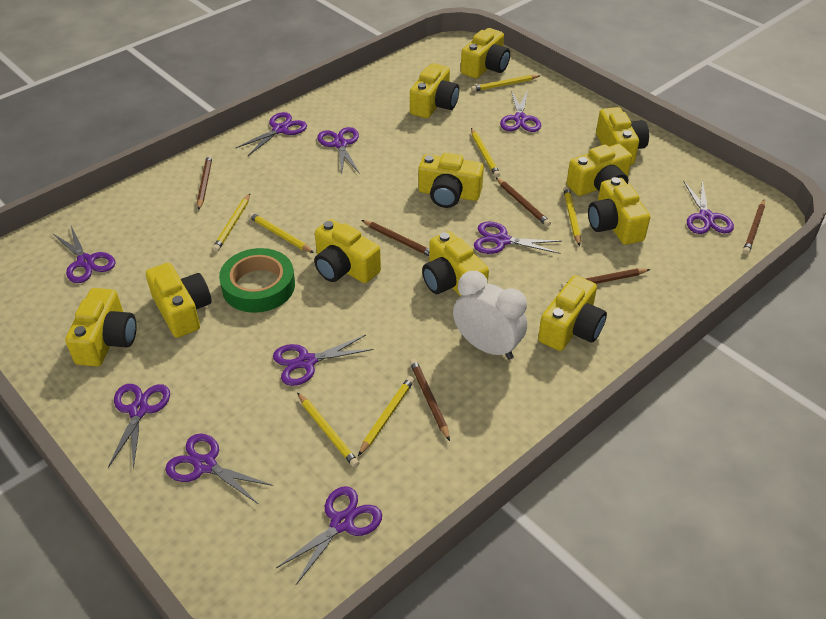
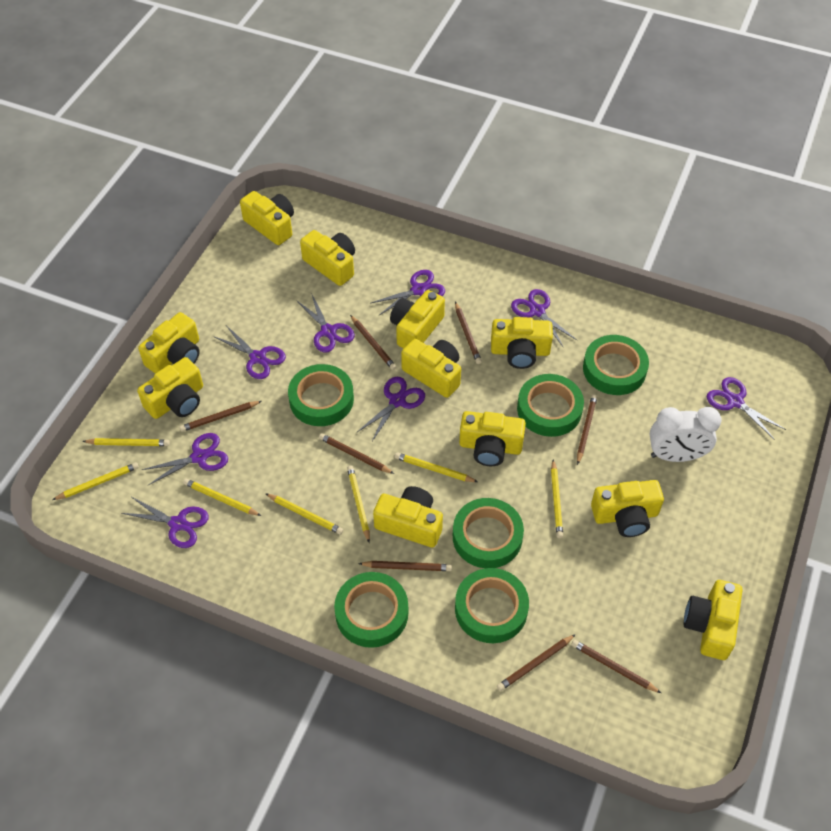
brown pencil: [197,155,212,210] [362,220,429,256] [410,359,450,441] [496,178,551,227] [561,269,650,289] [743,200,765,255] = 6 -> [179,401,262,432] [319,433,394,474] [350,315,396,370] [358,561,452,571] [455,302,482,364] [497,634,576,691] [571,640,661,693] [577,394,598,465] = 8
green tape: [219,248,295,313] = 1 -> [288,364,354,426] [334,572,408,648] [453,498,524,568] [455,568,529,643] [517,374,584,437] [583,335,649,395] = 6
purple scissors: [52,226,115,283] [108,384,170,469] [165,433,273,504] [236,112,307,156] [273,335,374,386] [276,486,382,585] [317,127,360,175] [474,221,562,254] [500,90,541,132] [683,180,734,234] = 10 -> [121,496,209,548] [141,433,228,485] [213,326,286,379] [296,293,355,353] [357,377,425,441] [371,270,445,316] [511,289,577,348] [706,377,786,440] = 8

